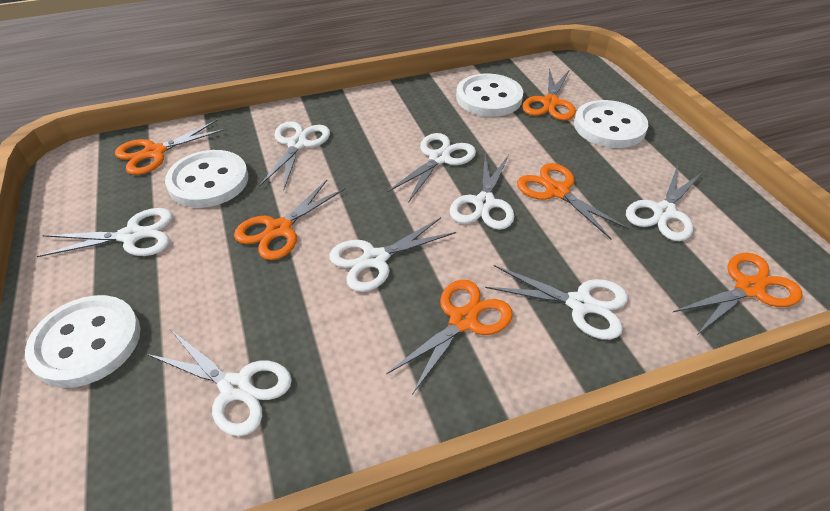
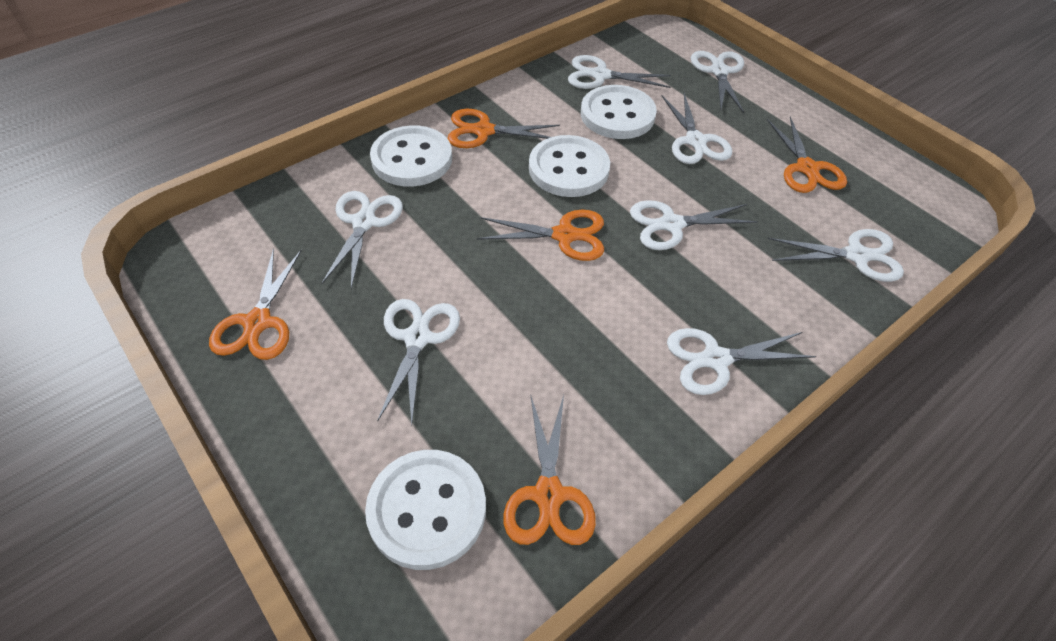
orange scissors: [115,120,227,175] [234,180,345,260] [386,279,513,395] [517,163,629,239] [522,68,576,120] [673,253,802,336] = 6 -> [209,248,302,360] [448,109,560,148] [477,210,604,261] [503,394,596,545] [767,116,847,193] = 5

